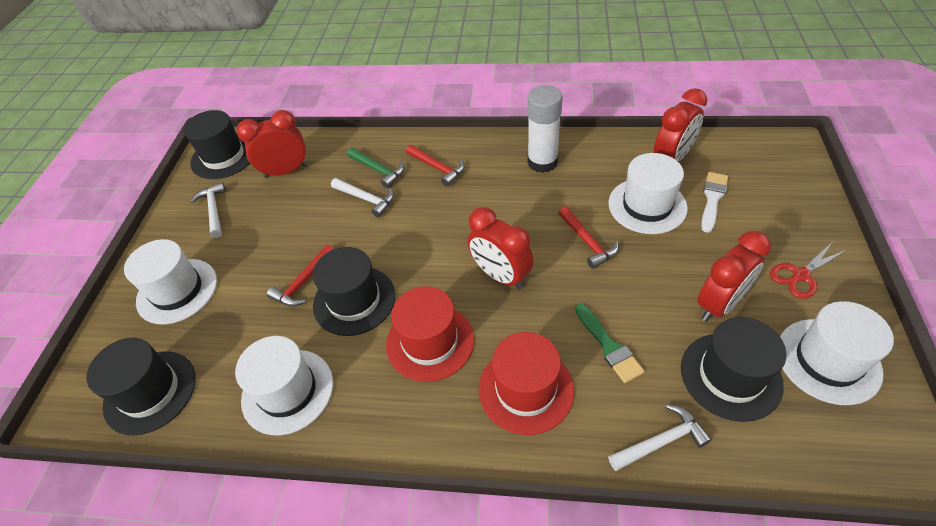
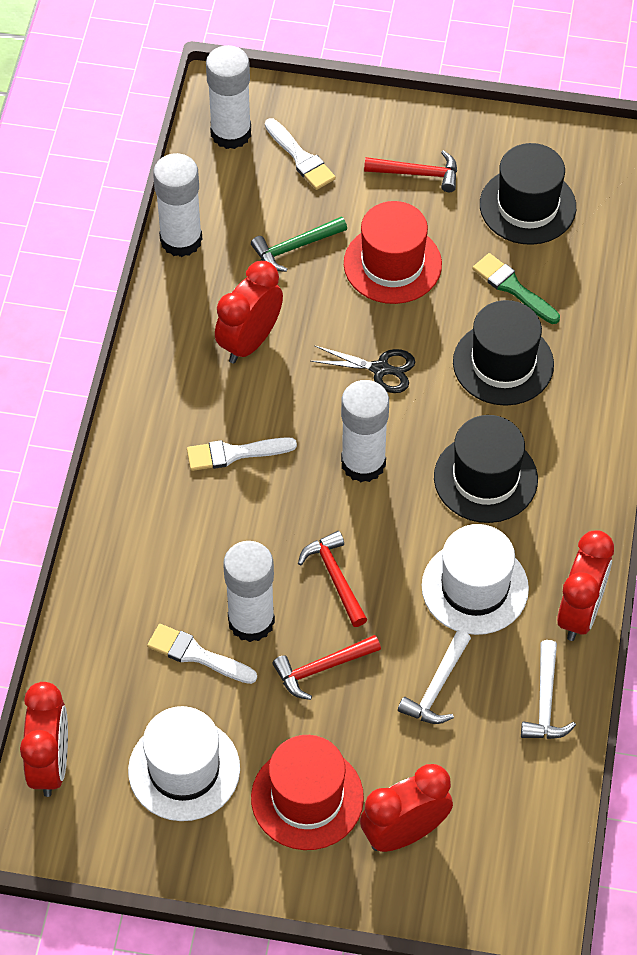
black hat: [86,338,196,436] [184,110,250,179] [313,247,395,336] [681,317,786,422] = 4 -> [434,415,538,523] [453,300,554,406] [480,143,576,245] = 3
black scissors: none = 0 -> [311,345,415,393] = 1
red scissors: [770,243,847,299] = 1 -> none = 0
white brush: [701,172,728,233] = 1 -> [147,624,257,684] [187,437,297,471] [265,118,336,190] = 3
white glue stick: [527,85,563,173] = 1 -> [153,153,202,257] [206,45,251,149] [223,541,275,642] [341,380,389,482] = 4
white hammer: [191,182,226,238] [331,178,394,217] [608,404,712,471] = 3 -> [398,630,471,724] [521,640,576,739] = 2
white hat: [124,239,217,324] [235,336,333,435] [608,153,688,234] [780,301,894,405] = 4 -> [128,706,240,821] [422,524,529,635] = 2

